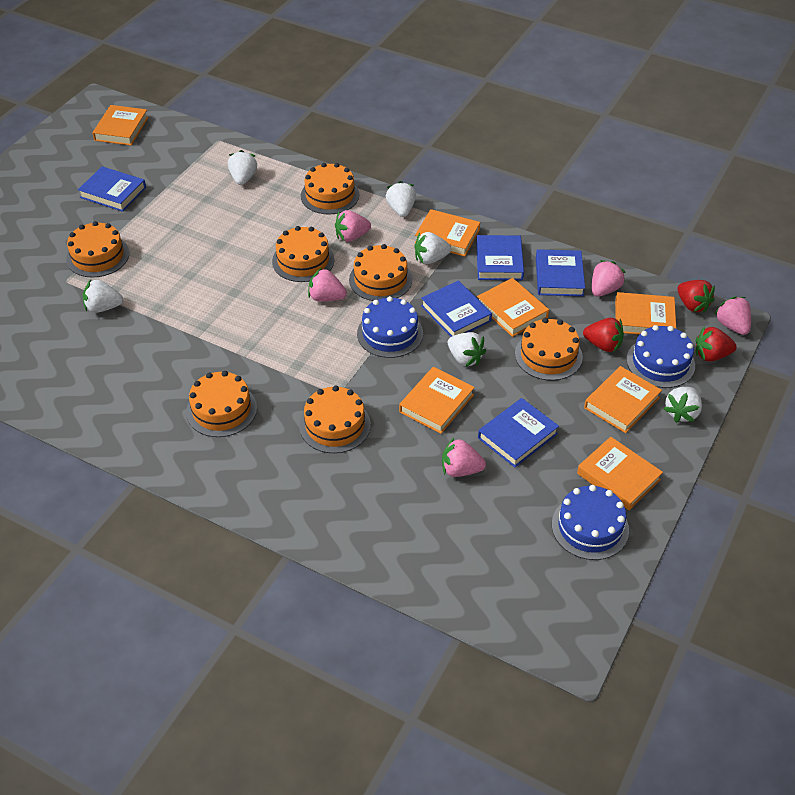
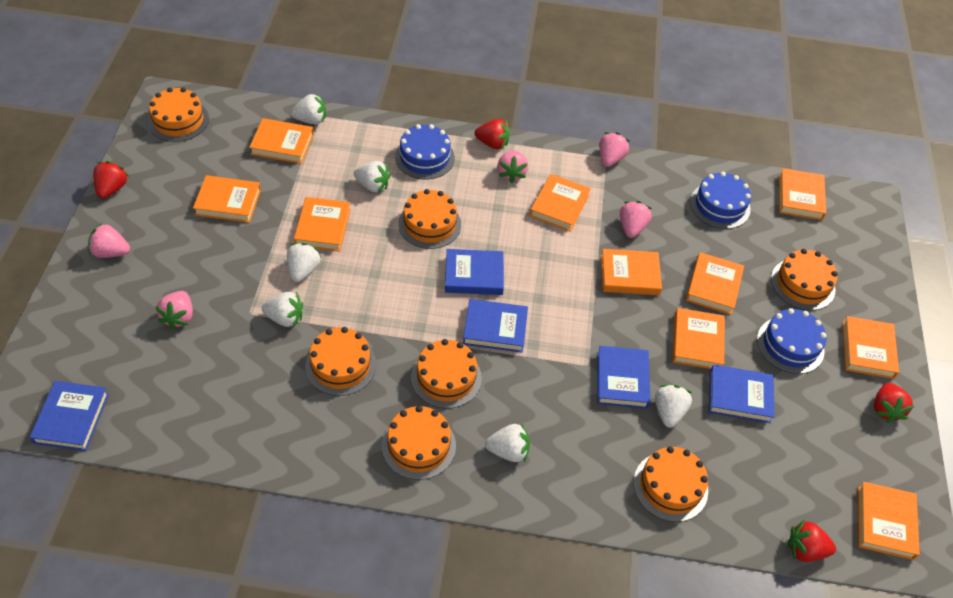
orange book: [92,105,149,146] [399,367,475,434] [415,209,480,257] [477,278,549,337] [577,437,663,510] [584,366,662,433] [615,292,676,335] = 7 -> [193,175,261,223] [249,118,314,164] [294,197,351,252] [530,174,591,232] [601,249,662,295] [672,308,725,369] [686,252,744,315] [779,168,826,220] [843,316,899,379] [858,482,920,560] = 10
red strawberry: [583,318,624,352] [677,280,715,313] [696,326,737,361] = 3 -> [93,161,129,199] [475,119,510,149] [787,519,836,562] [874,383,914,423] = 4

